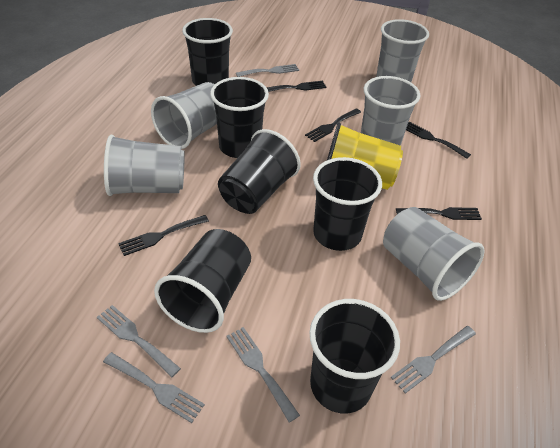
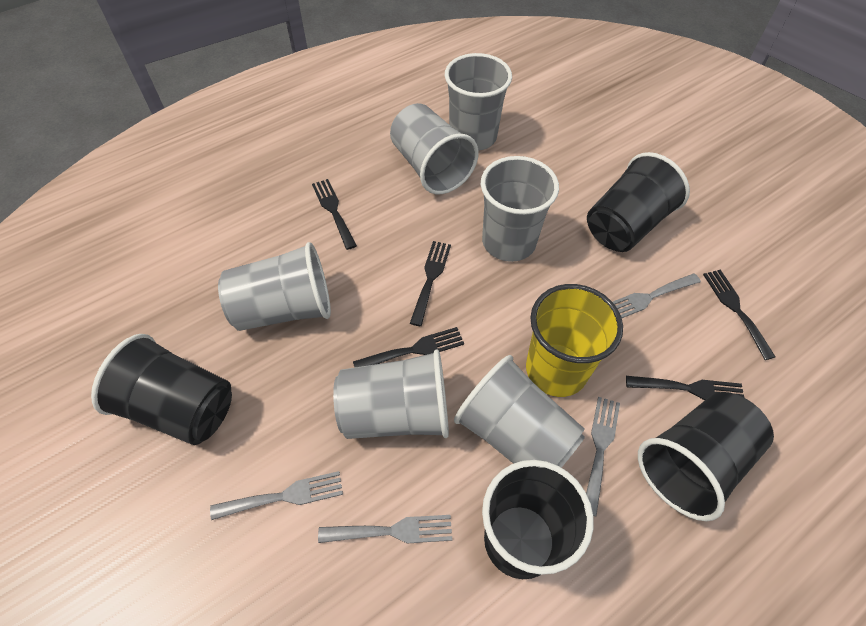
black cup: [154,229,251,333] [182,18,233,86] [210,77,269,158] [218,129,301,214] [309,299,400,413] [313,157,382,251] = 6 -> [91,334,232,445] [482,460,593,579] [587,152,690,252] [638,392,774,521] = 4
grey cup: [104,135,185,196] [151,82,217,149] [361,76,420,146] [376,19,429,82] [383,207,485,301] = 5 -> [218,242,331,331] [333,349,449,439] [390,103,479,194] [445,53,512,151] [454,355,585,468] [481,156,559,262] = 6
grey fork: [97,305,181,378] [103,352,205,423] [226,327,300,422] [236,64,299,77] [391,326,476,393] = 5 -> [210,471,343,520] [318,515,452,543] [586,397,620,516] [613,273,701,318] = 4

